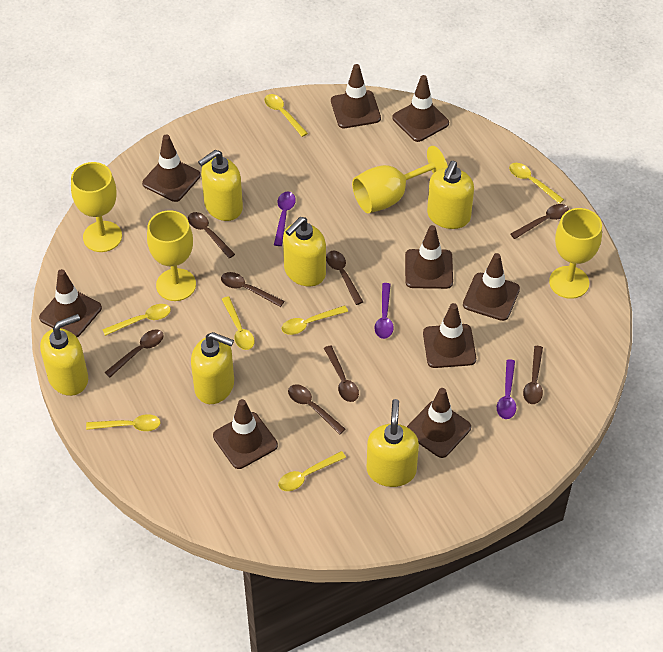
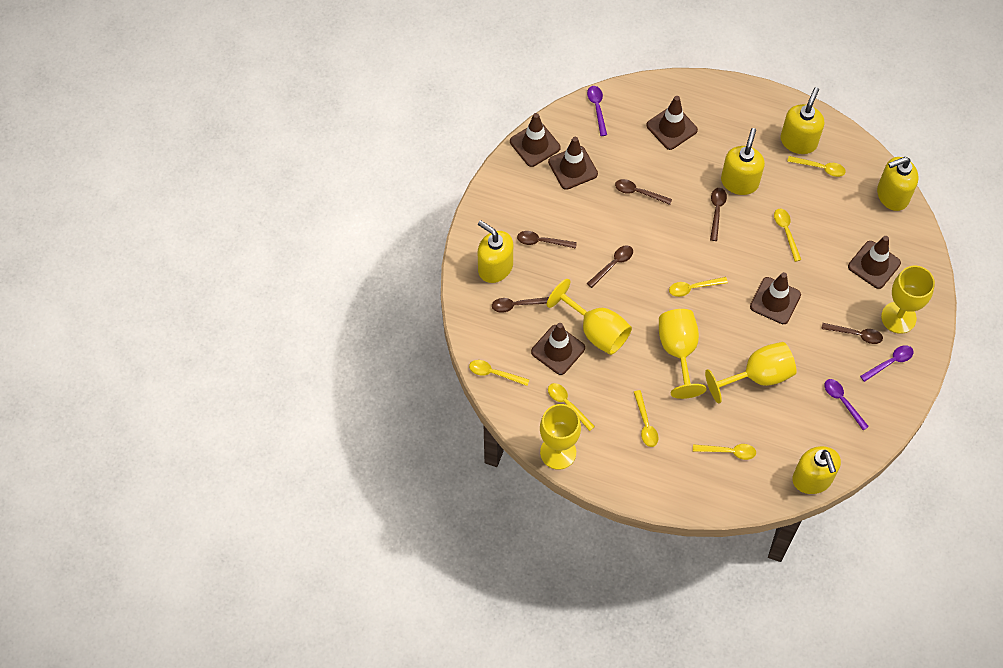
brown spoon: [105,329,164,377] [188,212,235,258] [221,272,284,307] [288,384,346,434] [324,345,359,402] [326,251,363,305] [510,204,569,239] [523,346,543,404] = 8 -> [492,297,549,313] [517,231,577,249] [587,245,633,288] [615,179,672,205] [710,188,727,241] [821,323,883,344] = 6
brown traffic cone: [39,269,102,337] [142,134,201,202] [213,399,278,469] [331,64,381,128] [392,75,449,142] [405,225,453,289] [407,388,471,458] [423,303,476,368] [463,253,520,321] = 9 -> [510,113,561,167] [531,323,585,375] [548,137,598,190] [646,96,698,150] [750,272,801,324] [848,236,901,289] = 6
yellow goblet: [71,162,122,252] [147,210,196,301] [352,146,448,213] [549,208,602,299] = 4 -> [540,404,581,470] [547,279,632,355] [659,309,707,399] [705,342,797,403] [881,266,935,334] = 5
yellow soap dispenser: [40,314,88,396] [191,332,234,404] [198,150,243,221] [283,217,326,287] [367,399,419,487] [427,161,474,229] = 6 -> [478,220,513,283] [721,128,765,195] [781,87,824,154] [792,446,841,494] [877,157,918,211] = 5

